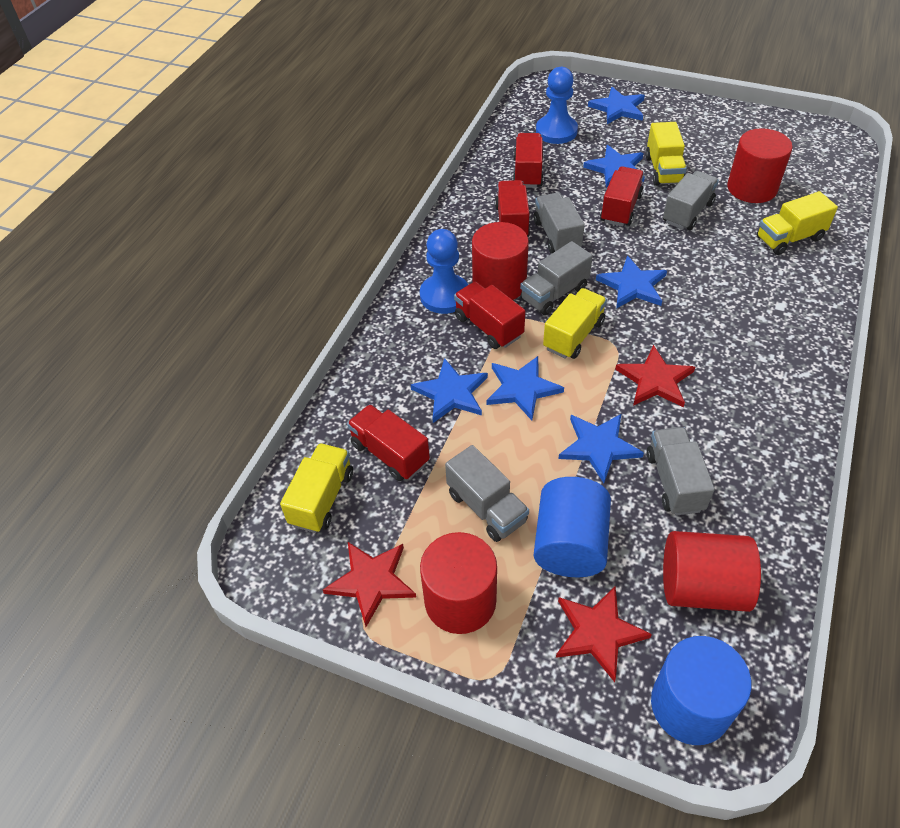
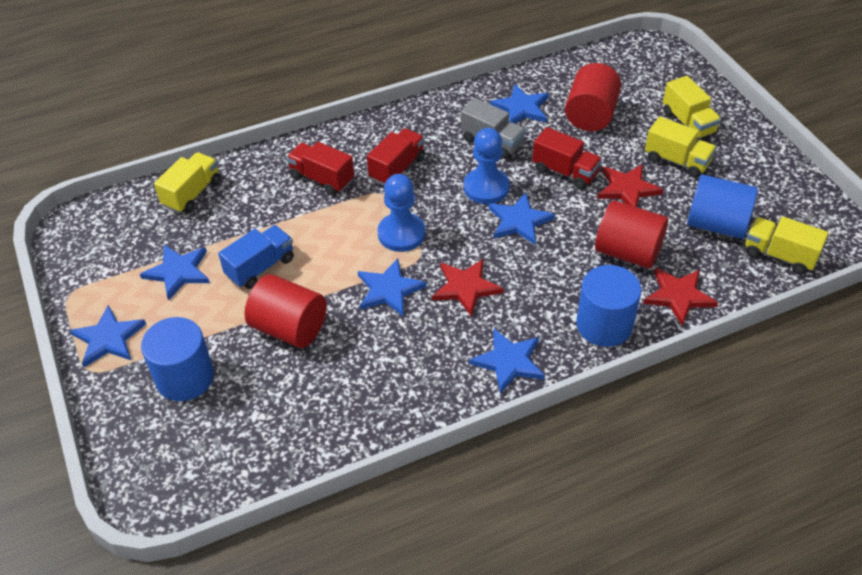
blue cylinder: [533,477,611,577] [651,636,752,745] = 2 -> [141,317,214,401] [576,265,642,347] [687,175,758,239] = 3
blue truck: none = 0 -> [218,225,294,289] = 1
grey truck: [445,445,529,542] [520,241,593,315] [534,192,585,254] [647,427,715,515] [663,171,719,230] = 5 -> [461,98,526,159] = 1
red cylinder: [420,532,497,634] [472,222,529,300] [663,531,761,612] [727,128,793,203] = 4 -> [245,274,327,348] [565,63,621,131] [595,200,668,269] = 3
red truck: [347,404,430,481] [454,281,525,349] [495,180,530,237] [513,133,544,188] [600,167,644,226] = 5 -> [286,142,354,195] [367,128,425,186] [532,127,602,189] = 3

